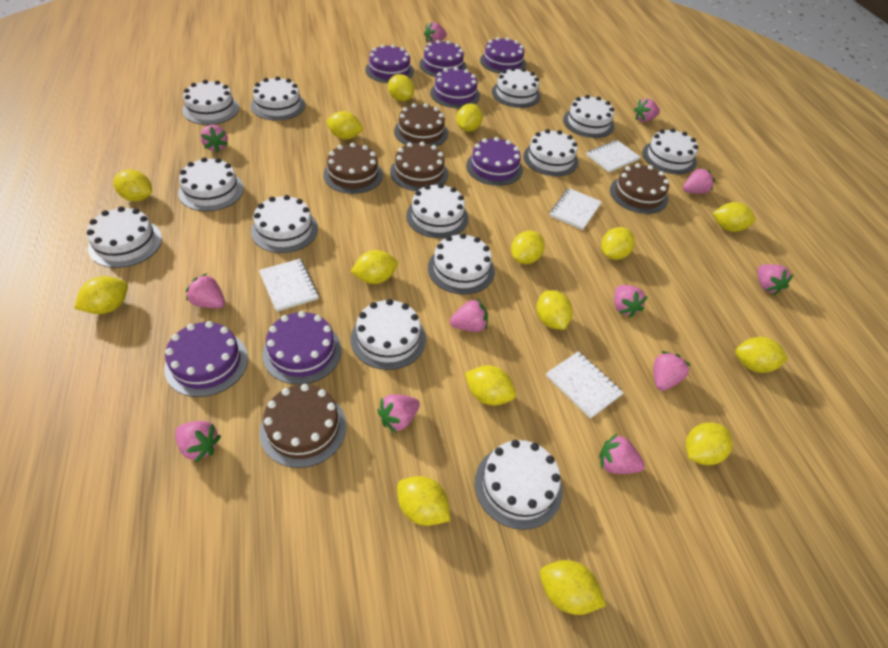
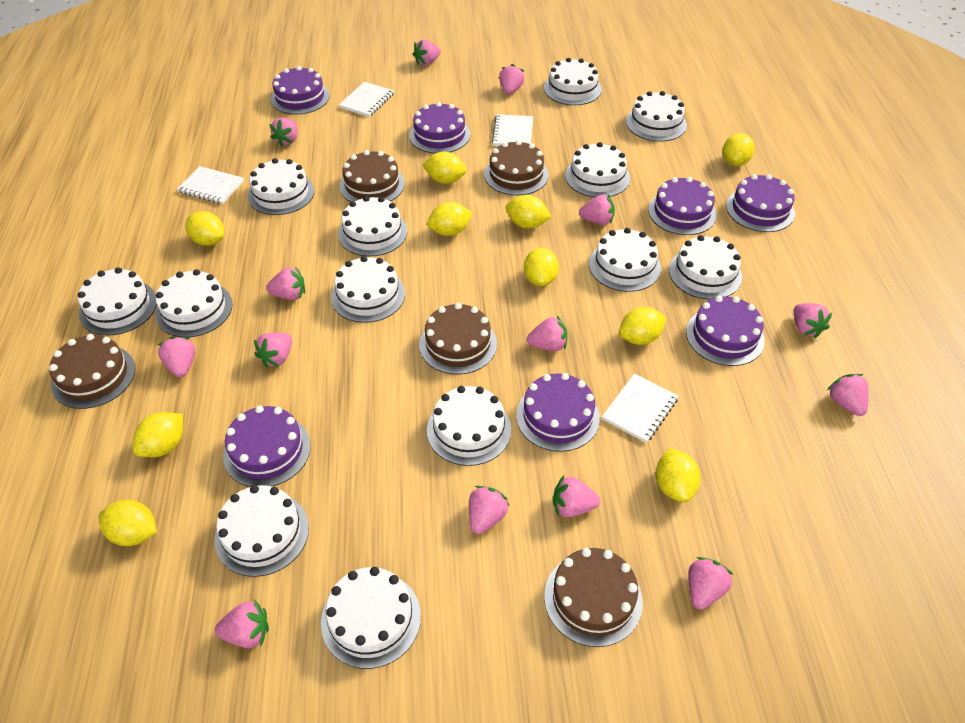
pink strawberry: [175,421,221,463] [186,273,225,308] [200,125,228,152] [377,394,420,433] [424,22,447,43] [450,299,488,332] [599,433,645,474] [614,285,648,318] [634,98,660,122] [653,351,691,391] [683,168,715,194] [758,264,794,295] = 12 -> [158,337,196,377] [215,600,269,648] [254,333,292,367] [266,266,305,300] [269,118,298,147] [413,40,441,66] [469,486,509,534] [499,64,525,95] [527,316,567,351] [553,476,600,517] [579,194,615,225] [688,557,734,610] [794,303,832,338] [827,374,869,416] = 14
yellow lemon: [74,276,128,314] [113,169,152,202] [326,111,364,140] [351,250,398,284] [388,74,414,101] [397,476,451,526] [456,103,483,132] [465,365,516,406] [511,230,545,264] [536,290,573,330] [540,560,606,615] [601,227,635,260] [686,422,733,465] [712,202,756,232] [735,337,788,373] = 15 -> [98,500,157,546] [133,412,183,457] [185,211,224,246] [422,152,466,184] [427,202,473,236] [506,195,551,228] [524,248,559,286] [619,307,666,345] [656,448,701,503] [723,133,755,166] = 10

